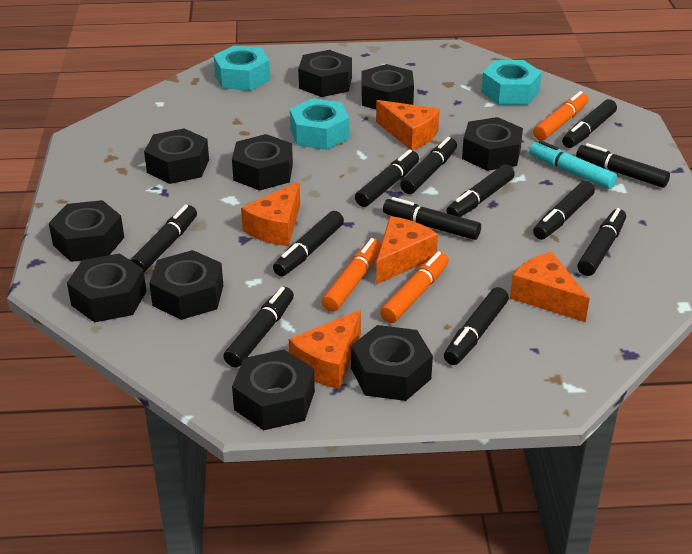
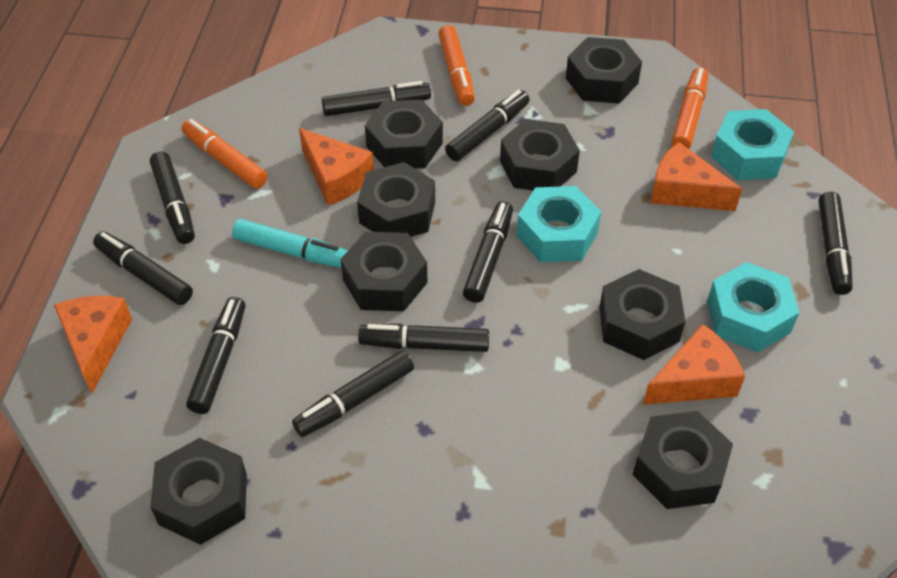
black marker: [130,204,197,272] [223,287,294,367] [273,211,344,276] [355,149,419,207] [383,197,481,240] [400,137,457,194] [444,287,509,365] [446,164,515,217] [533,181,595,240] [562,99,617,148] [576,143,670,188] [577,208,626,276] = 12 -> [93,231,193,305] [150,151,195,244] [186,297,245,414] [292,350,414,437] [321,81,431,116] [358,324,489,352] [445,90,530,161] [463,201,513,303] [818,192,853,295] = 9
black nut: [49,200,124,262] [67,253,147,322] [144,128,209,184] [149,250,223,320] [232,134,293,191] [232,349,315,430] [298,50,352,97] [351,325,433,401] [361,64,414,110] [462,117,523,171] = 10 -> [150,438,247,545] [341,232,428,311] [357,162,435,237] [365,100,443,168] [500,119,580,191] [566,37,642,104] [599,269,685,360] [632,411,733,509] = 8
orange cheese: [241,181,300,246] [289,310,361,389] [376,100,440,151] [376,216,438,285] [510,252,590,322] = 5 -> [54,296,132,394] [299,128,374,205] [643,324,745,405] [651,142,742,211] = 4

